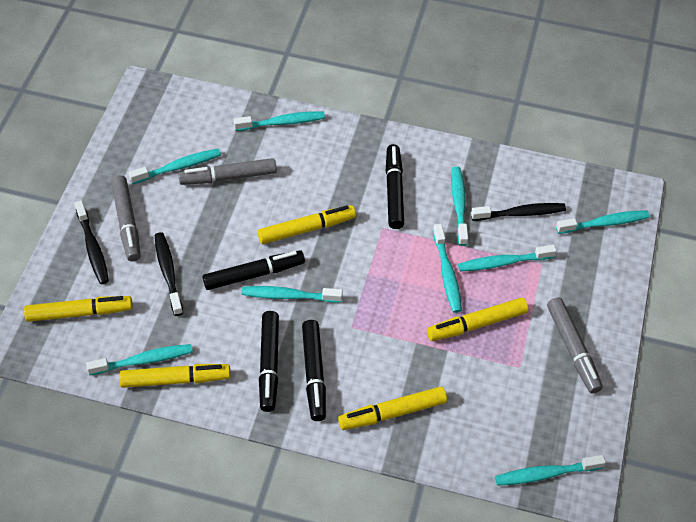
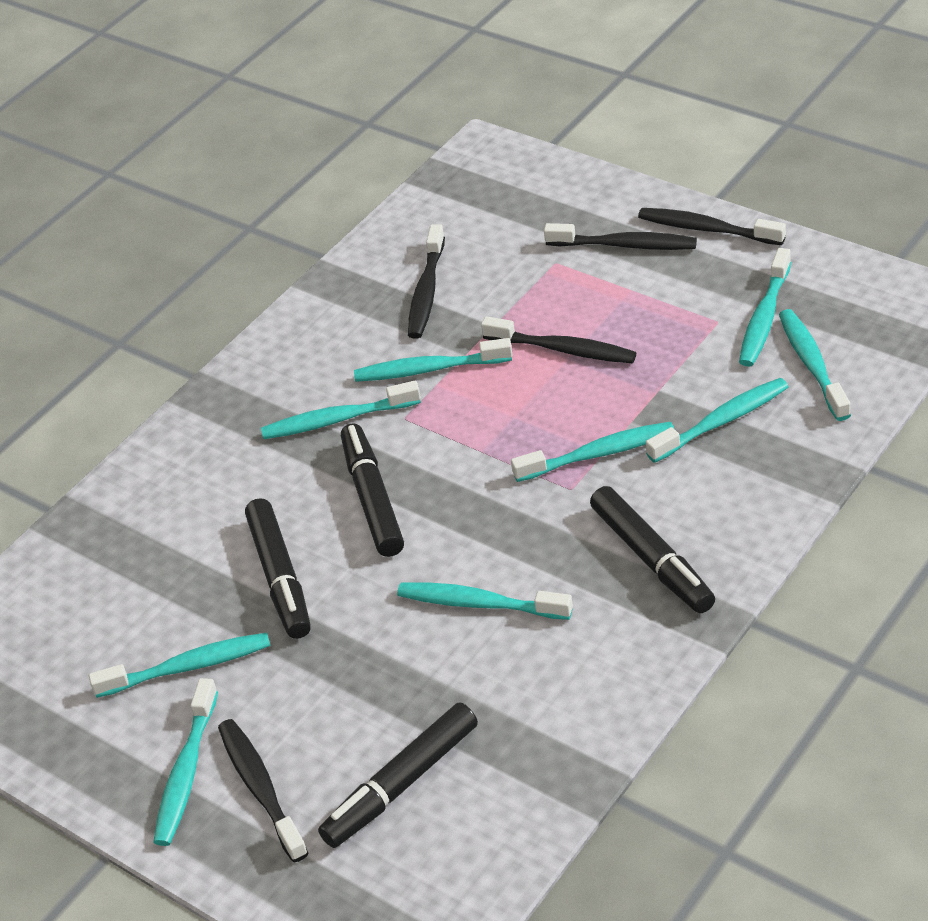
black toothbrush: [75,201,109,284] [155,232,183,316] [471,203,566,221] = 3 -> [218,719,309,862] [408,224,445,338] [481,316,636,363] [544,223,697,250] [638,208,786,245] = 5
grey marker: [111,175,141,261] [178,158,277,185] [547,297,603,393] = 3 -> none = 0
yellow marker: [24,296,133,322] [119,364,231,388] [257,205,356,244] [338,386,447,430] [427,298,528,341] = 5 -> none = 0

